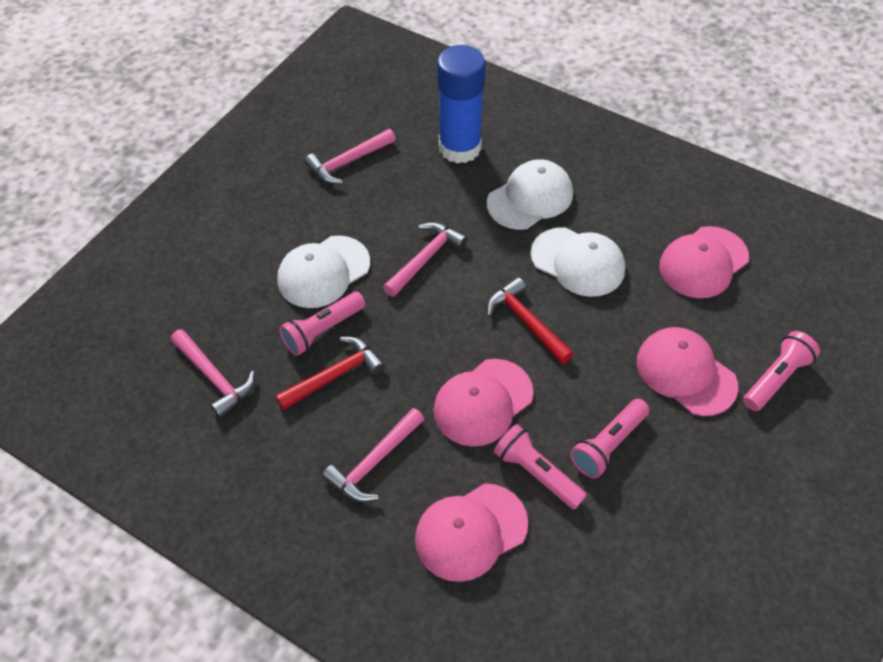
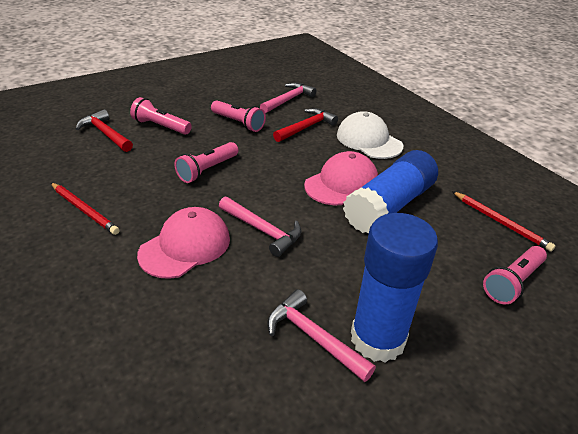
blue glue stick: [437,45,485,164] = 1 -> [343,150,438,233] [351,213,438,363] = 2
pink cap: [415,484,528,582] [433,359,534,447] [637,327,738,416] [659,226,749,298] = 4 -> [137,207,230,279] [304,151,378,205] = 2
pink hammer: [171,329,255,418] [304,129,396,184] [322,408,425,502] [383,222,468,297] = 4 -> [219,197,302,257] [260,82,317,113] [267,289,376,382] = 3
red pencil: none = 0 -> [51,183,120,235] [452,191,555,252] = 2
white cap: [277,235,370,308] [487,159,573,230] [530,227,625,297] = 3 -> [337,111,403,159] = 1

